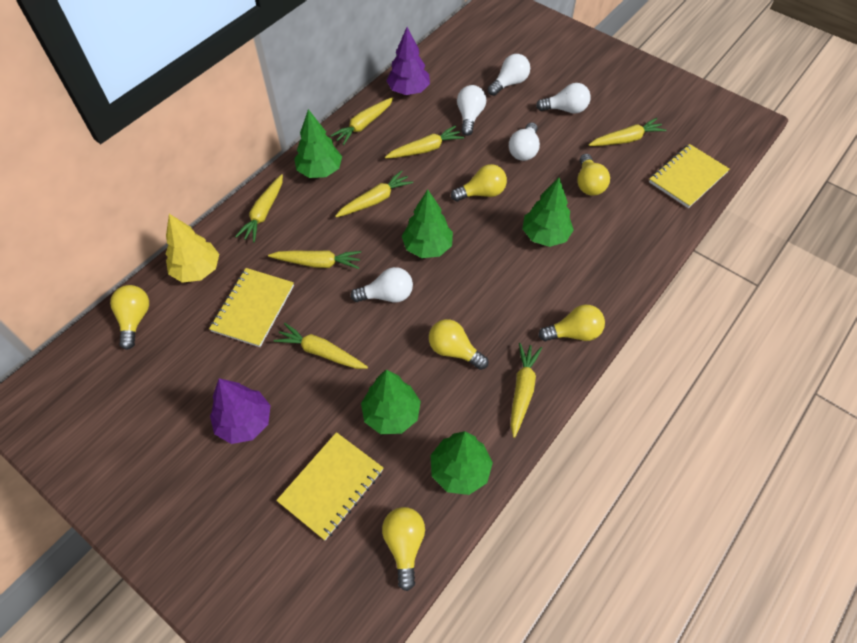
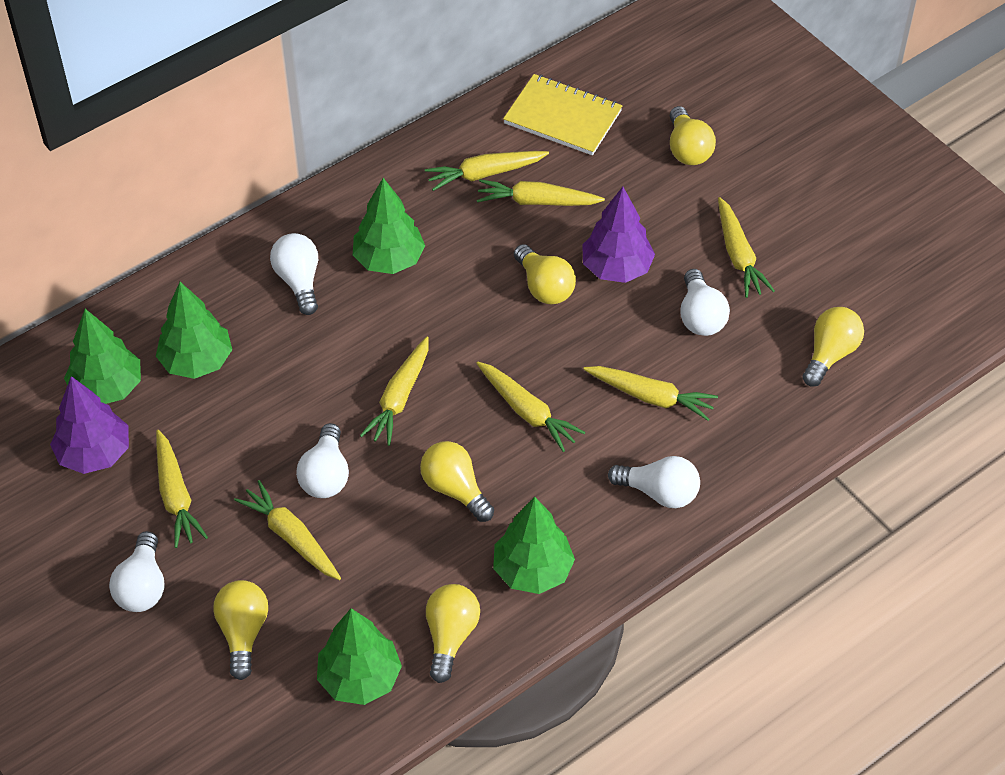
yellow notebook: [209,268,294,347] [276,432,383,540] [649,144,730,208] = 3 -> [503,74,623,155] = 1
yellow tree: [166,214,219,283] = 1 -> none = 0

